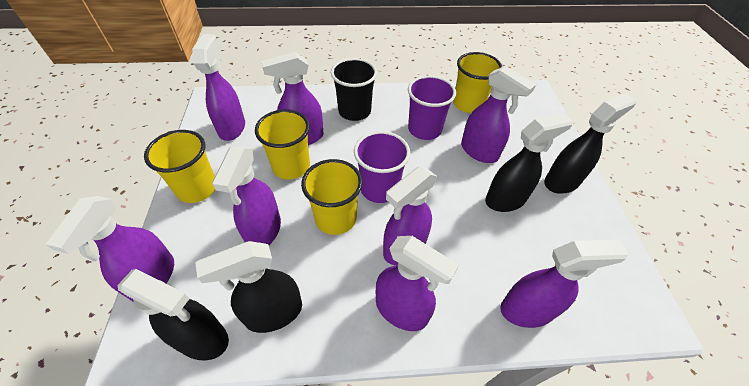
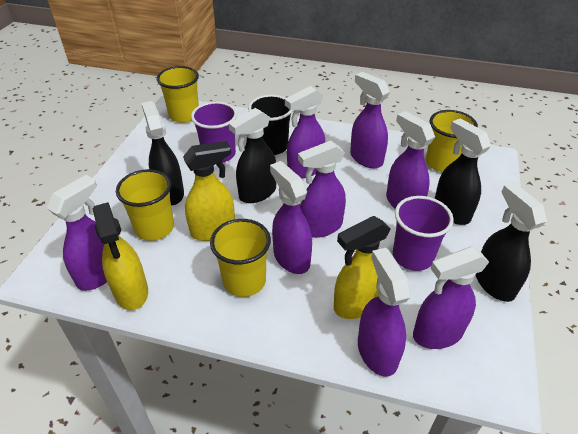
yellow spray bottle: none = 0 -> [93,202,148,310] [183,141,235,241] [334,216,390,319] = 3

